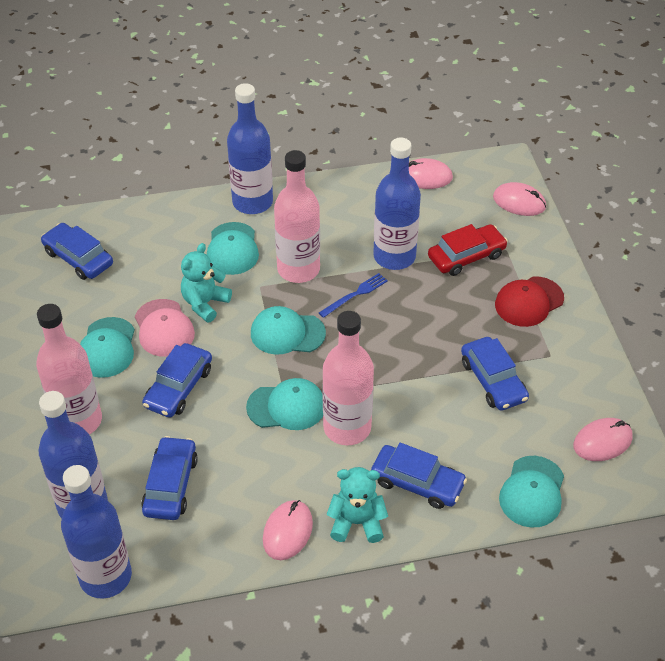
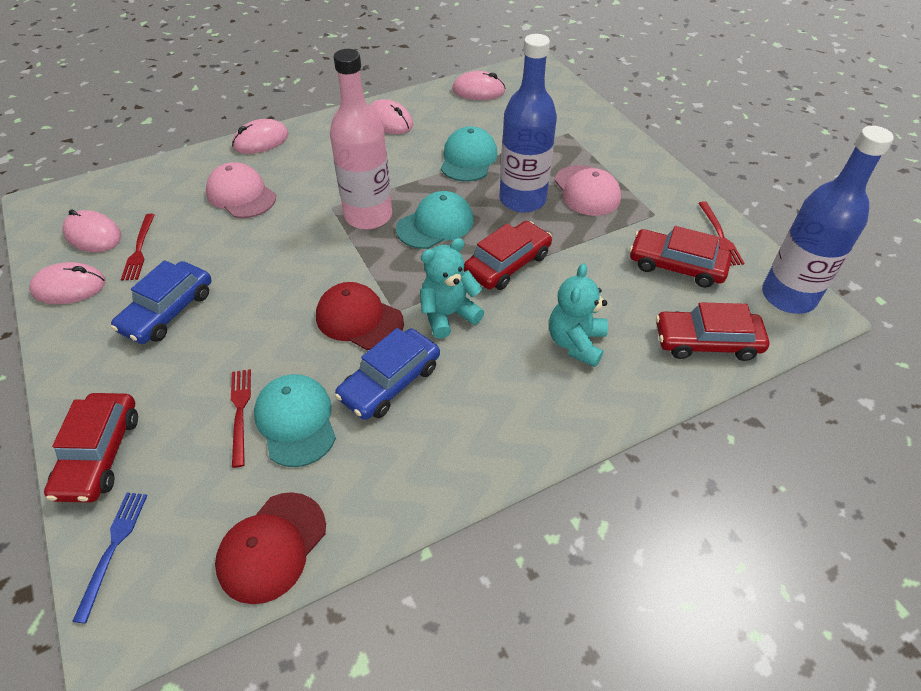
blue bottle: [38,391,108,519] [61,465,132,599] [227,83,273,214] [373,138,421,270] = 4 -> [499,34,557,213] [762,126,894,314] = 2
blue car: [41,223,113,280] [141,436,198,520] [142,343,212,418] [371,443,467,509] [461,337,529,411] = 5 -> [111,260,211,344] [335,328,440,420] = 2
pink bottle: [36,304,102,434] [274,150,320,283] [322,311,374,445] = 3 -> [330,49,392,229] = 1
pink cap: [135,299,195,357] = 1 -> [206,162,276,218] [554,165,621,216] = 2
pink mouse: [263,500,313,560] [409,158,453,189] [493,182,546,216] [573,418,633,461] = 4 -> [29,262,106,304] [62,209,121,252] [232,119,289,154] [369,99,413,134] [452,71,506,100] = 5
red cap: [495,277,564,327] = 1 -> [215,492,326,604] [316,282,404,350] = 2
red car: [428,224,508,276] = 1 -> [44,393,138,503] [464,221,552,290] [630,226,732,288] [656,302,769,361] = 4
red fork: none = 0 -> [121,214,155,280] [231,369,251,468] [699,201,745,266] = 3
turquoise cap: [80,317,135,378] [207,222,259,275] [246,378,323,430] [251,306,326,355] [499,456,564,528] = 5 -> [254,374,336,467] [396,191,474,249] [441,126,497,182] = 3

